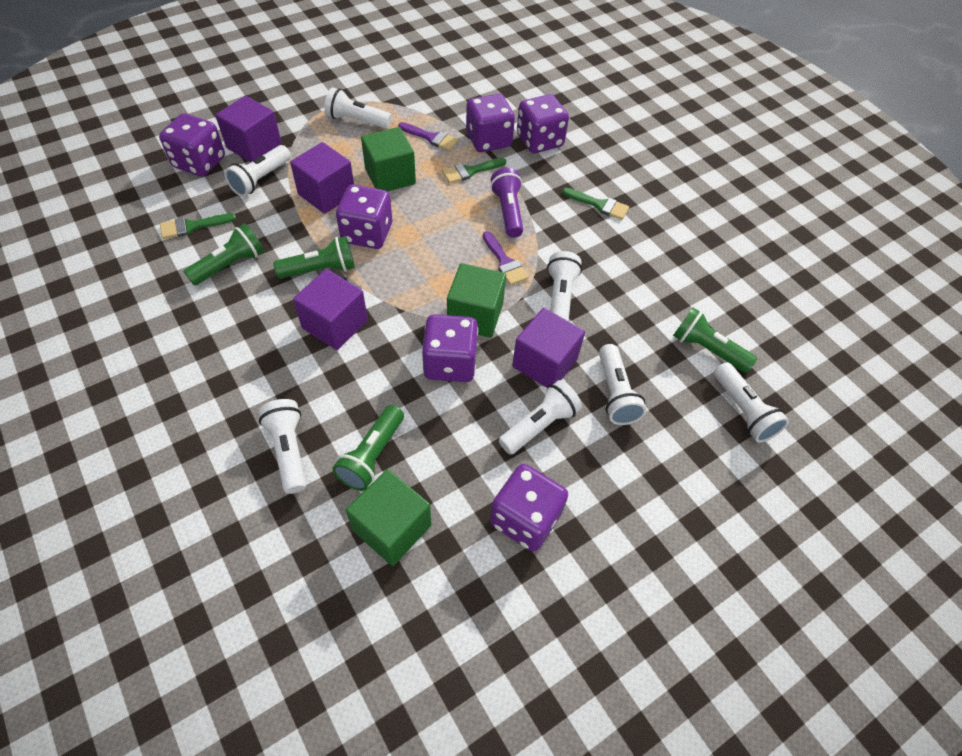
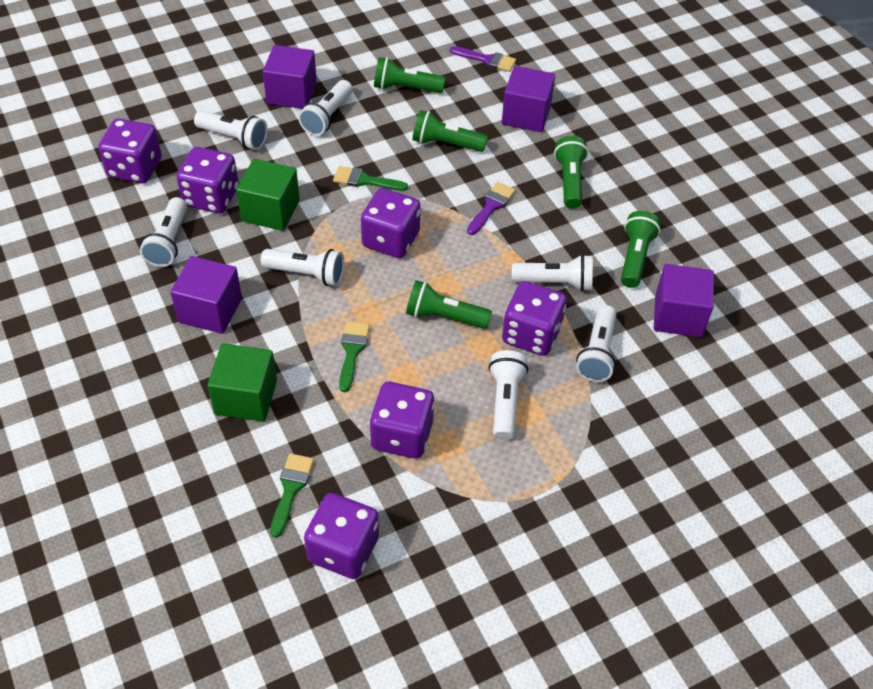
green cube: [346,469,431,566] [361,127,416,191] [447,263,506,338] = 3 -> [207,343,277,422] [236,159,300,231] = 2
green flashlight: [183,223,264,285] [273,236,355,279] [332,405,404,491] [673,308,757,373] = 4 -> [374,57,445,93] [406,280,492,329] [412,110,488,152] [554,136,588,209] [621,211,661,288] = 5
purple flashlight: [490,168,523,238] = 1 -> none = 0

